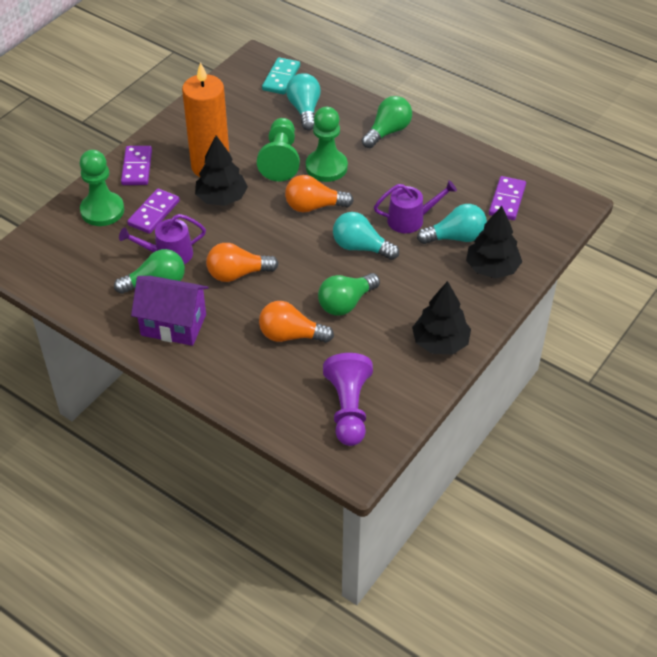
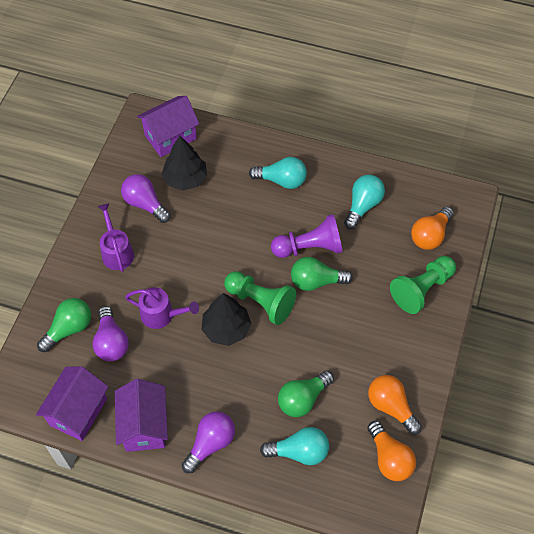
black tree: [195,135,248,206] [412,281,471,354] [466,206,522,278] = 3 -> [162,136,207,191] [201,293,251,346] = 2
green pawn: [79,150,124,226] [257,118,300,181] [306,107,348,182] = 3 -> [224,271,296,325] [390,256,456,314] = 2
orange candle: [182,62,229,177] = 1 -> none = 0
purple domino: [121,146,152,185] [127,188,180,234] [489,176,526,220] = 3 -> none = 0
purple house: [131,276,208,346] = 1 -> [36,366,109,441] [115,379,168,452] [137,96,199,157] = 3
purple light bulb: none = 0 -> [93,306,129,361] [121,174,171,223] [181,412,235,473] = 3
turquoise domino: [262,57,300,95] = 1 -> none = 0

